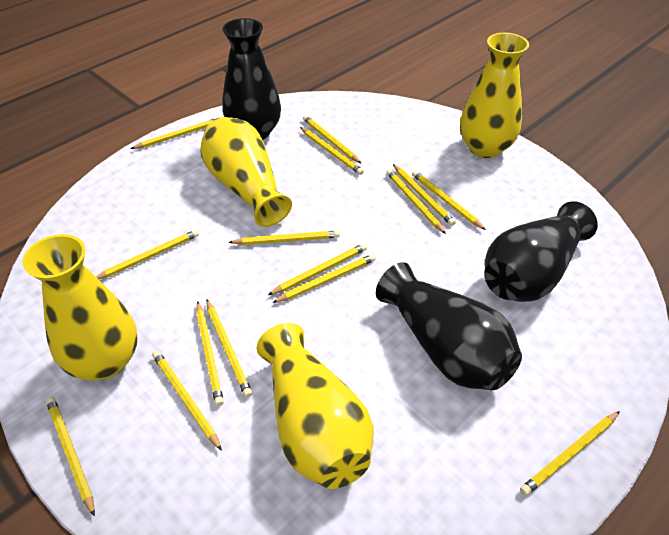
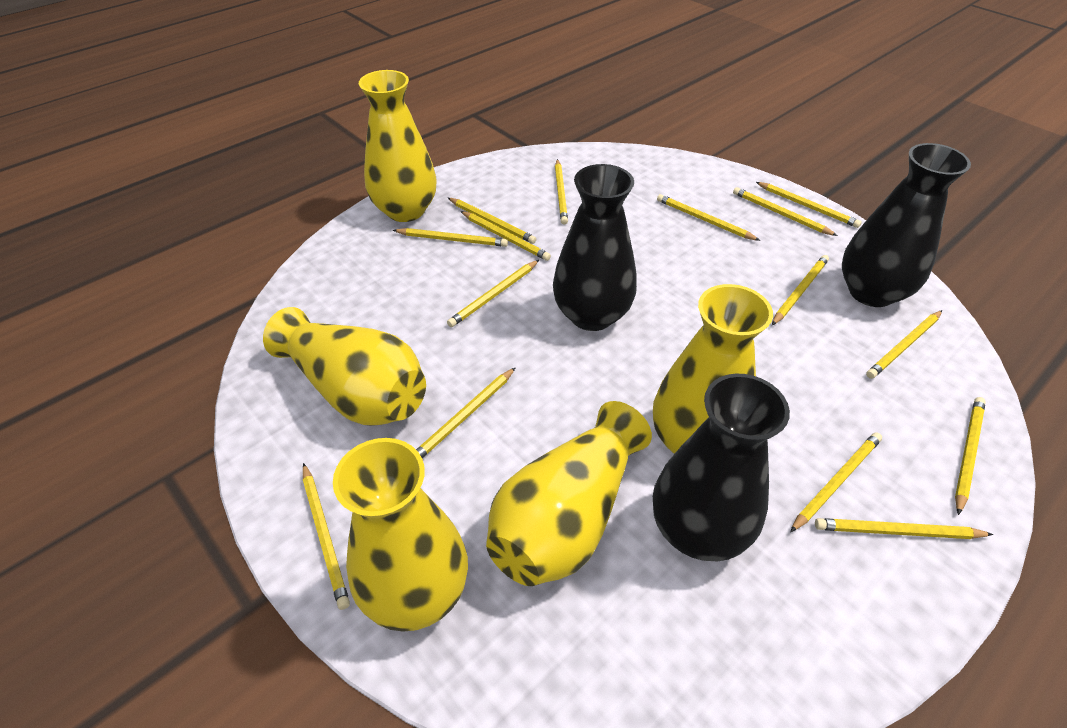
yellow vase: [23,234,138,380] [200,117,292,227] [257,323,373,489] [460,33,529,158] = 4 -> [263,307,426,426] [333,438,468,632] [359,70,437,222] [486,401,652,586] [653,284,773,454] = 5

